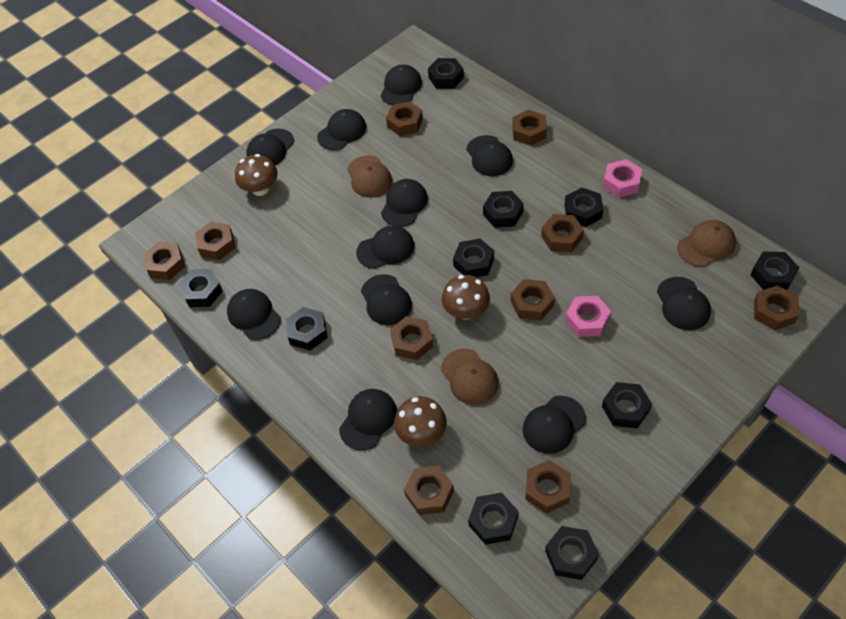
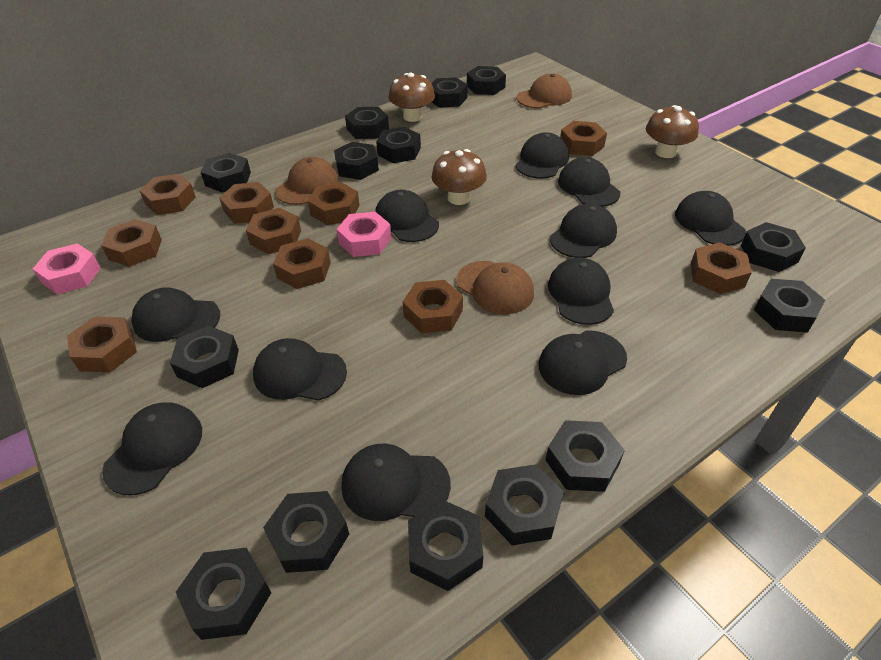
black nut: [178,269,223,307] [286,307,328,350] [428,58,464,89] [453,238,494,277] [468,493,519,545] [483,191,524,228] [545,526,599,580] [564,187,603,227] [602,382,652,428] [751,251,799,290] = 10 -> [170,326,239,388] [176,548,271,640] [201,153,251,193] [263,491,349,573] [334,142,379,180] [345,107,389,139] [376,127,421,163] [408,500,483,591] [431,77,468,108] [467,66,506,95] [485,464,564,545] [546,420,625,492] [741,222,806,272] [754,279,825,333] = 14

